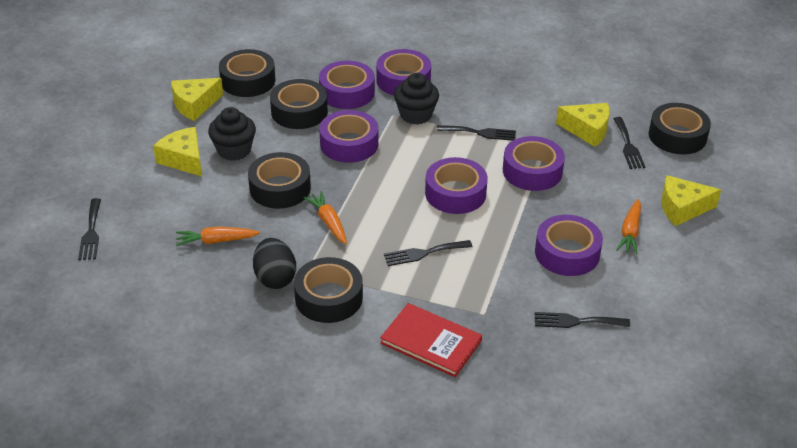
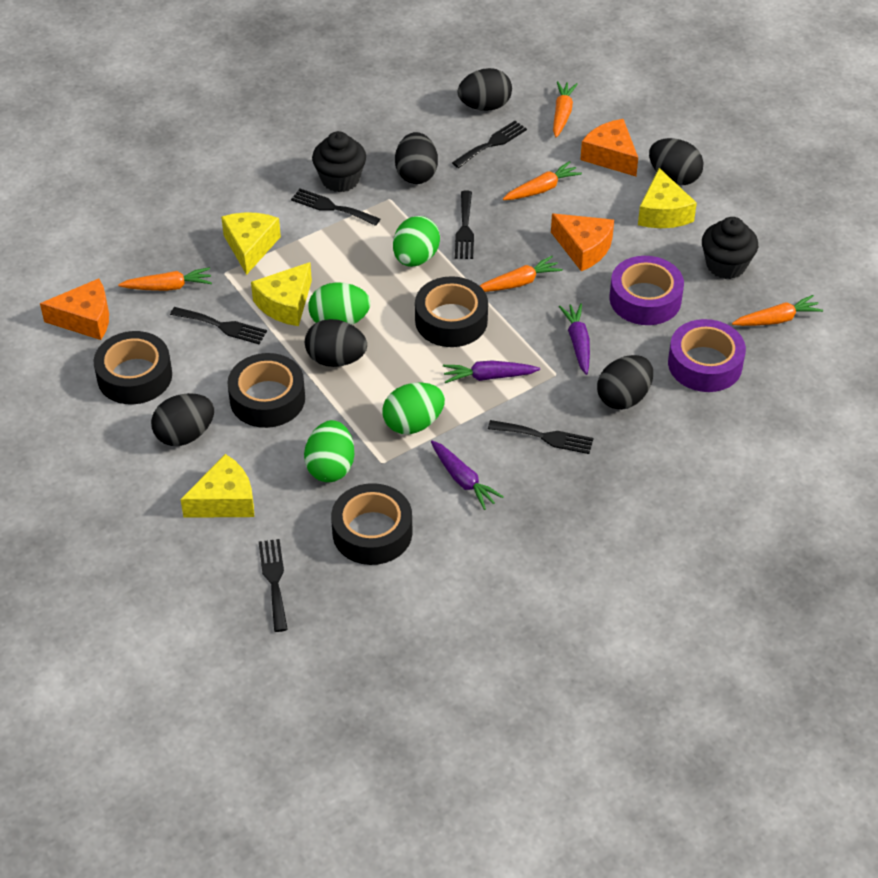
black egg: [253,238,296,289] = 1 -> [151,393,214,446] [305,319,367,367] [395,132,438,184] [458,68,512,111] [597,355,653,410] [649,138,704,185] = 6
black fork: [78,198,101,260] [384,240,473,266] [437,125,516,141] [535,312,630,328] [613,117,645,169] = 5 -> [170,307,267,344] [259,539,288,632] [291,189,380,226] [452,121,527,168] [455,191,474,259] [488,420,594,454] = 6
black tape: [219,49,275,97] [248,152,311,209] [270,79,328,129] [294,257,363,323] [649,103,711,154] = 5 -> [94,331,172,404] [227,353,305,428] [331,483,413,565] [415,276,488,347] = 4
green egg: none = 0 -> [304,420,354,482] [309,282,371,325] [383,382,445,434] [393,216,440,267] = 4
orange carrot: [176,227,260,246] [304,191,347,244] [616,199,641,255] = 3 -> [118,267,212,291] [480,256,563,292] [503,161,582,200] [553,81,578,138] [732,295,823,326] = 5
orange cheese: none = 0 -> [40,279,109,340] [551,213,614,271] [580,119,638,176] = 3
purple carrot: none = 0 -> [431,441,504,510] [443,361,540,383] [559,303,590,375] = 3
purple tape: [319,61,375,109] [319,110,378,163] [376,49,431,95] [425,157,488,214] [503,136,565,191] [535,215,603,276] = 6 -> [610,256,684,325] [668,319,746,392] = 2
red book: [380,303,482,377] = 1 -> none = 0

